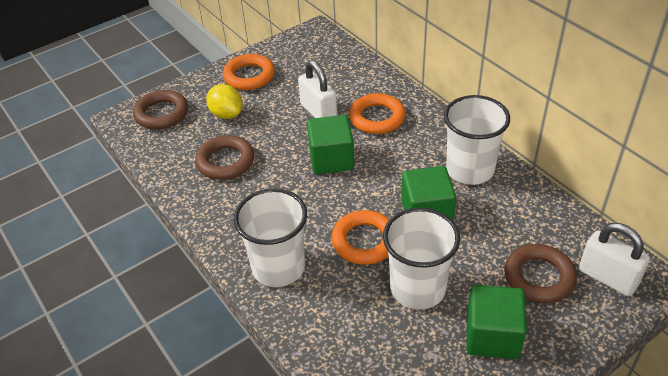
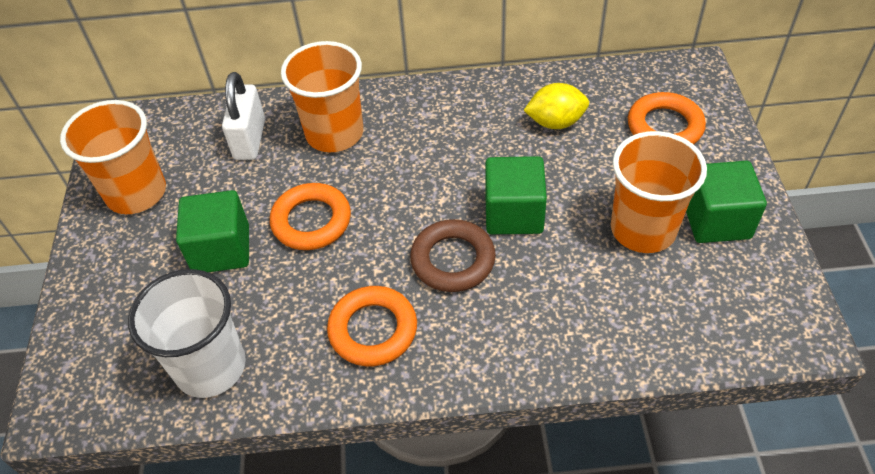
brown ring: [133,90,188,129] [195,135,254,180] [504,244,577,303] = 3 -> [410,219,496,292] = 1
orange cup: none = 0 -> [60,100,166,214] [281,41,363,152] [611,131,707,253] = 3
white cup: [234,188,307,287] [383,208,460,310] [444,95,510,185] = 3 -> [128,269,246,398] = 1
white padlock: [298,60,337,118] [579,223,650,296] = 2 -> [222,72,265,160] = 1

